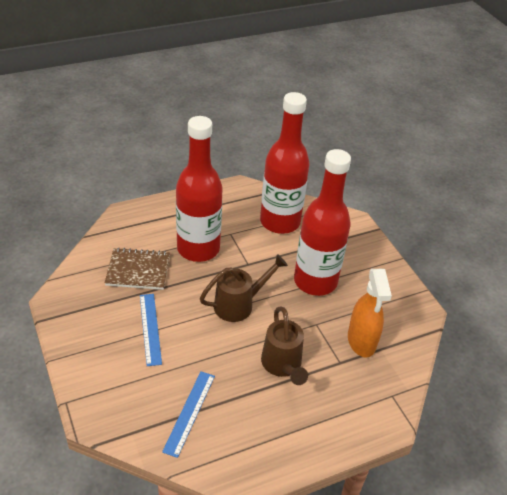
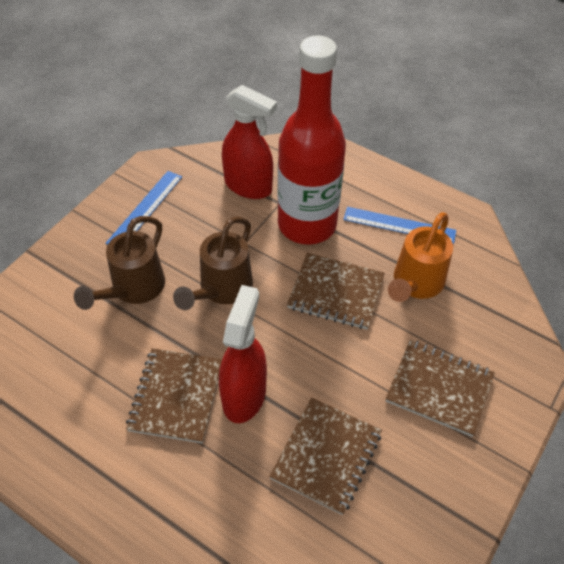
brown notebook: [105,247,170,290] = 1 -> [126,348,222,443] [269,398,382,515] [287,253,385,329] [386,340,495,437] = 4
orange spray bottle: [348,269,392,358] = 1 -> none = 0
orange watering can: none = 0 -> [388,212,453,302] = 1
red bottle: [176,116,223,262] [260,92,309,234] [294,149,351,296] = 3 -> [278,36,346,245] = 1
red spray bottle: none = 0 -> [219,285,267,423] [222,85,277,199] = 2

